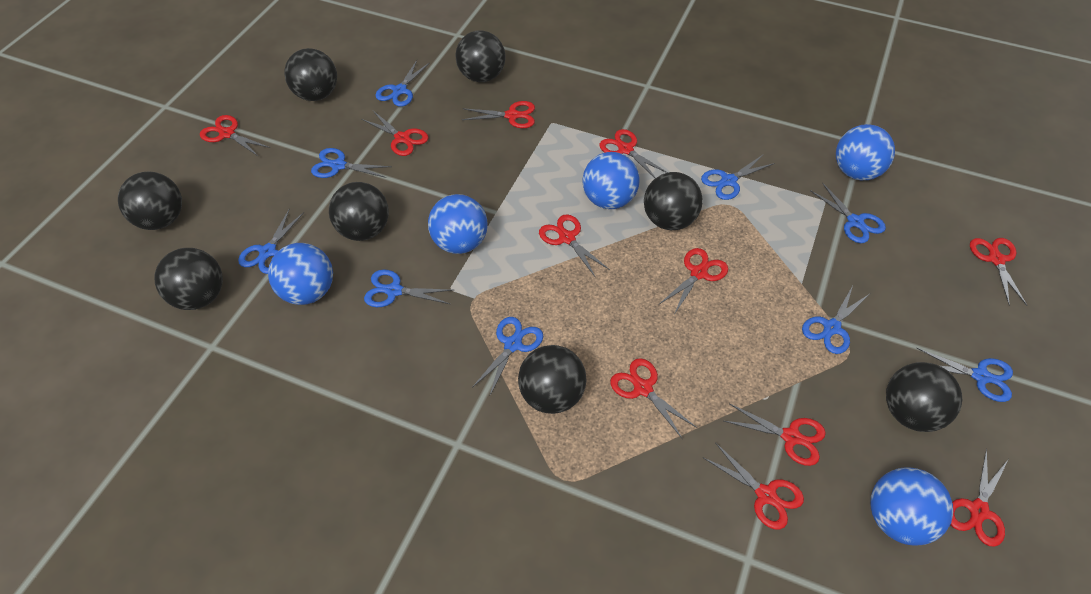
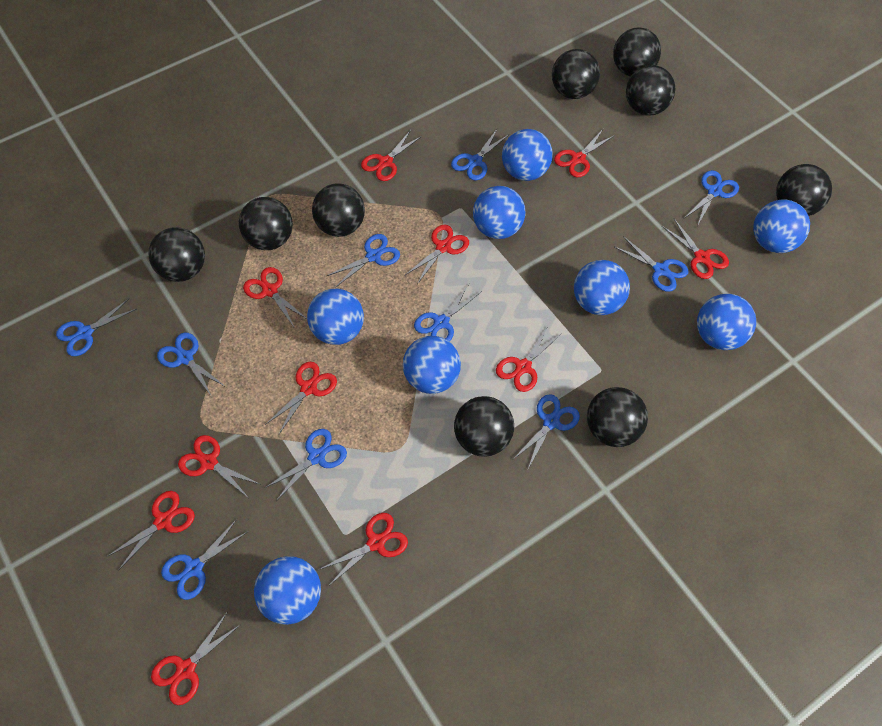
black ball: [118,172,182,230] [154,248,223,310] [284,48,337,101] [329,182,389,241] [455,31,506,82] [518,345,587,414] [644,172,703,230] [886,362,962,432] = 8 -> [148,227,205,282] [239,197,293,250] [312,183,365,237] [454,396,514,457] [552,49,600,99] [587,387,648,447] [613,27,661,77] [626,65,675,116] [776,164,832,216] = 9
blue ball: [268,243,333,305] [428,194,488,254] [582,152,640,209] [836,124,895,180] [871,467,953,545] = 5 -> [254,556,321,625] [307,289,364,345] [403,336,461,394] [473,186,526,239] [502,129,553,181] [574,260,630,315] [697,294,756,350] [753,199,810,253] = 8
blue scissors: [238,208,304,274] [311,148,392,178] [364,269,453,307] [375,60,430,107] [472,317,543,397] [701,154,775,200] [802,286,869,354] [810,183,886,243] [917,348,1013,402] = 9 -> [56,299,137,356] [157,333,226,397] [161,519,249,600] [265,429,347,501] [327,234,400,288] [414,284,482,342] [451,129,508,180] [514,394,580,469] [615,236,688,292] [684,170,739,224] = 10

